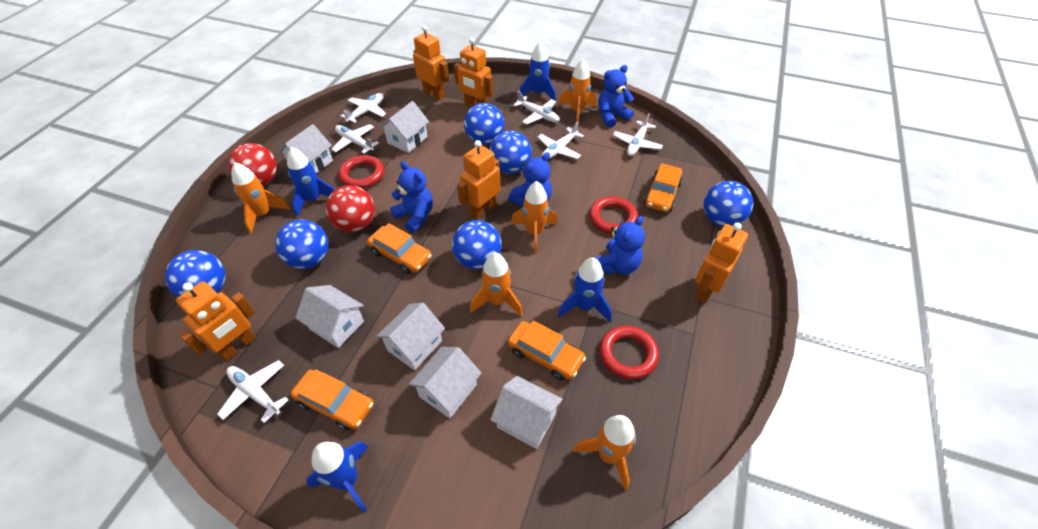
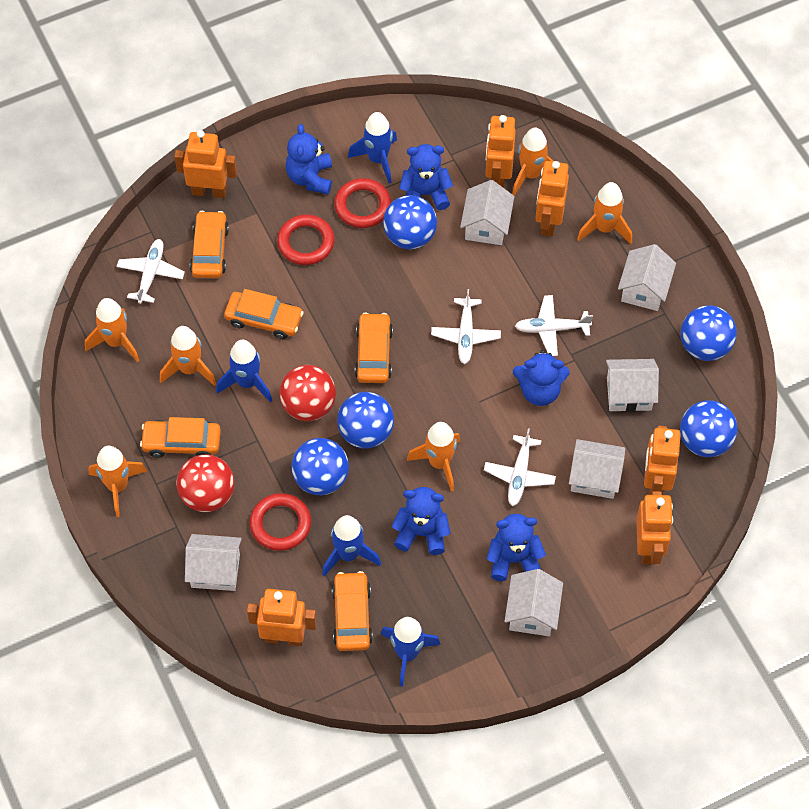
blue ball: [165,250,225,297] [275,219,328,269] [452,220,502,270] [464,103,504,145] [489,131,532,174] [703,181,754,227] = 6 -> [291,438,349,495] [337,392,394,449] [383,195,437,249] [680,400,738,457] [681,305,737,361] = 5
blue teddy bear: [390,161,433,233] [508,152,552,207] [596,216,645,275] [598,65,634,128] = 4 -> [286,124,332,194] [392,487,451,555] [399,144,453,210] [487,514,546,581] [513,350,570,406] = 5
orange car: [291,369,373,431] [367,223,432,274] [508,320,586,380] [644,163,682,212] = 4 -> [140,417,221,458] [190,211,229,278] [224,289,304,339] [332,571,373,651] [355,312,393,383] = 5
orange robot: [176,281,256,361] [413,25,449,100] [454,38,494,108] [457,140,501,220] [695,223,748,303] = 5 -> [174,130,237,198] [247,589,317,646] [485,115,516,188] [535,161,569,236] [636,491,673,565] [644,425,681,495] = 6
orange rocket: [231,162,291,234] [470,252,523,316] [511,181,558,254] [559,59,597,123] [573,415,636,491] = 5 -> [85,298,140,362] [88,446,147,517] [160,326,216,386] [407,422,461,491] [512,127,554,196] [577,182,632,244] = 6
white plane: [217,360,288,423] [331,124,379,154] [341,93,386,123] [513,91,560,124] [538,122,584,159] [613,114,663,156] = 6 -> [117,239,185,304] [431,289,501,364] [484,428,556,506] [515,295,593,356] = 4

